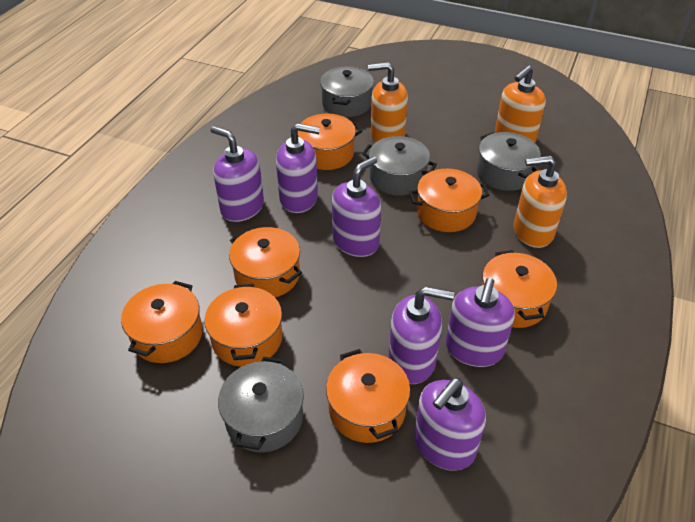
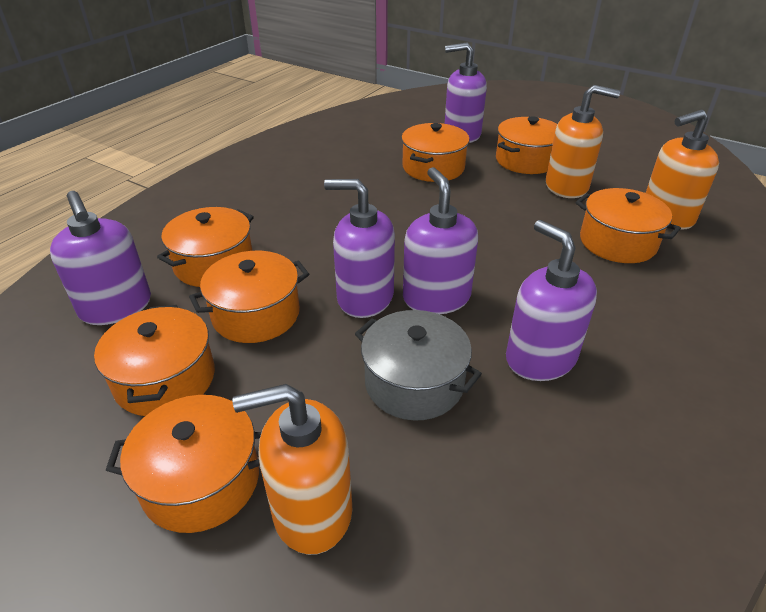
grey pot: [218,357,304,453] [320,67,374,117] [362,136,437,196] [477,132,540,191] = 4 -> [355,310,482,421] = 1
purple soap dispenser: [211,126,264,222] [276,123,320,213] [332,156,381,257] [388,287,454,384] [414,378,486,471] [446,278,515,367] = 6 -> [50,191,151,325] [324,179,395,318] [403,167,478,314] [445,42,487,143] [506,220,597,381] = 5

